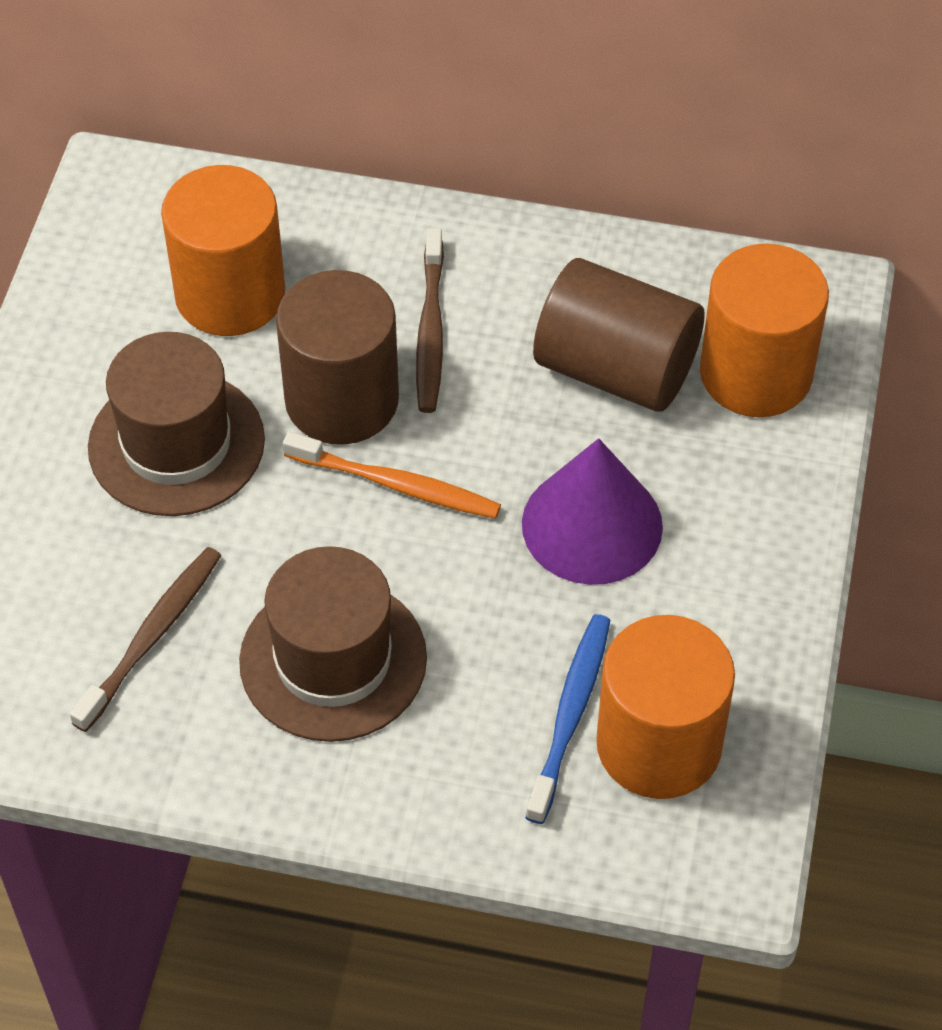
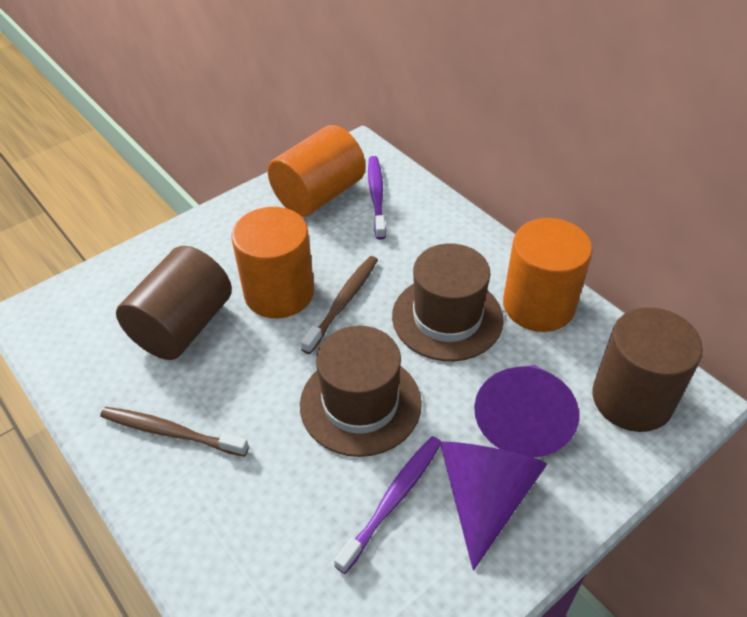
blue toothbrush: [526,614,610,824] = 1 -> none = 0
orange toothbrush: [283,432,501,519] = 1 -> none = 0
purple cone: [522,438,663,585] = 1 -> [440,442,547,570] [474,365,579,458] = 2
purple toothbrush: none = 0 -> [334,436,441,574] [368,156,386,240] = 2

